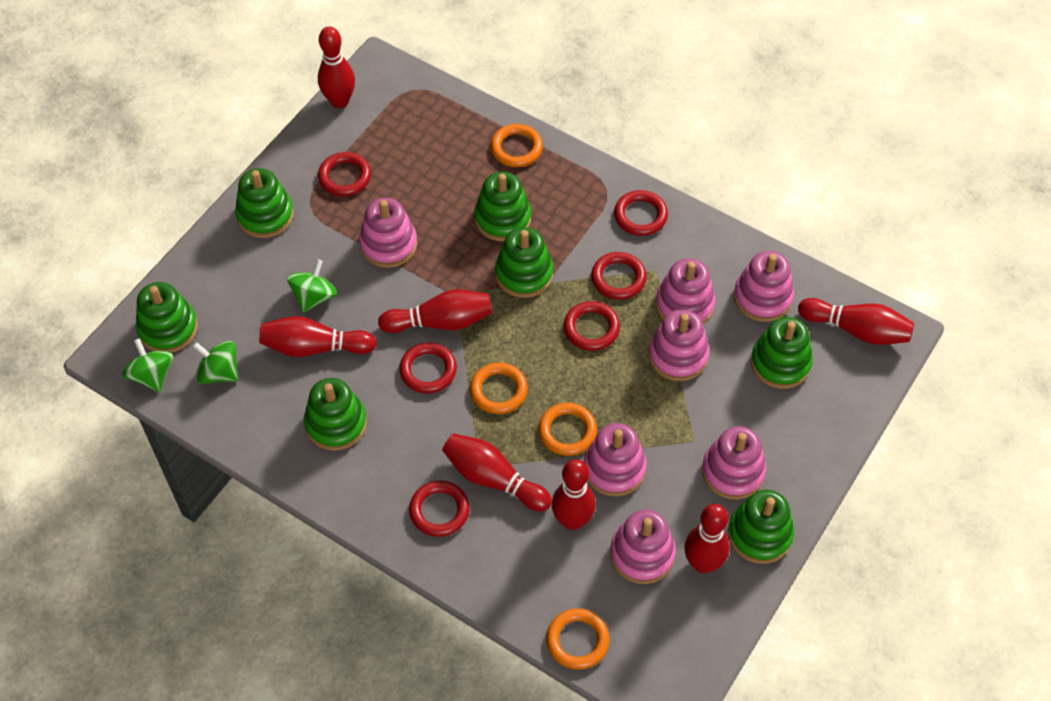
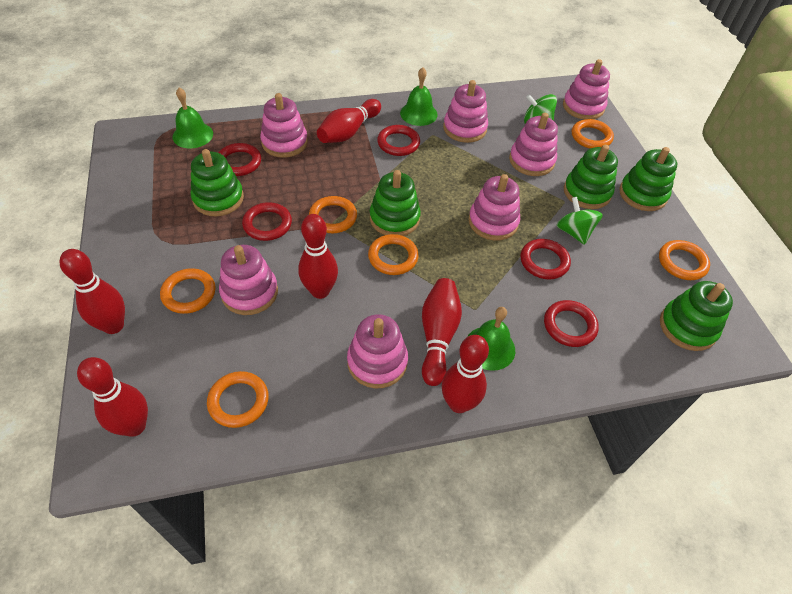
green bell: none = 0 -> [172,88,213,148] [400,67,438,126] [467,307,515,371] = 3
green spinning top: [122,338,173,392] [193,341,238,384] [287,260,337,313] = 3 -> [524,94,557,124] [556,197,603,245] = 2
green stacking toy: [136,282,198,353] [235,168,294,238] [304,378,367,451] [474,172,531,241] [495,227,554,298] [728,490,794,564] [751,317,813,389] = 7 -> [191,149,244,216] [370,170,421,236] [564,145,618,209] [619,147,677,211] [660,281,733,351] = 5
orange ring: [470,362,528,414] [490,124,543,167] [538,403,597,456] [546,608,610,670] = 4 -> [160,268,216,314] [207,371,269,428] [309,196,357,233] [368,234,419,275] [572,119,614,149] [659,240,710,280] = 6
red bowling pin: [259,316,377,357] [318,27,355,108] [378,289,492,333] [442,433,552,512] [552,459,596,530] [684,504,730,573] [798,298,914,345] = 7 -> [59,249,125,334] [77,357,148,437] [299,214,338,299] [317,99,381,143] [422,278,462,386] [442,335,489,413] = 6
red ring: [318,152,371,196] [399,342,457,394] [409,481,470,537] [564,301,620,351] [591,252,646,300] [614,190,668,236] = 6 -> [218,143,261,176] [242,202,292,241] [377,125,420,156] [521,239,571,279] [544,300,599,347] = 5

